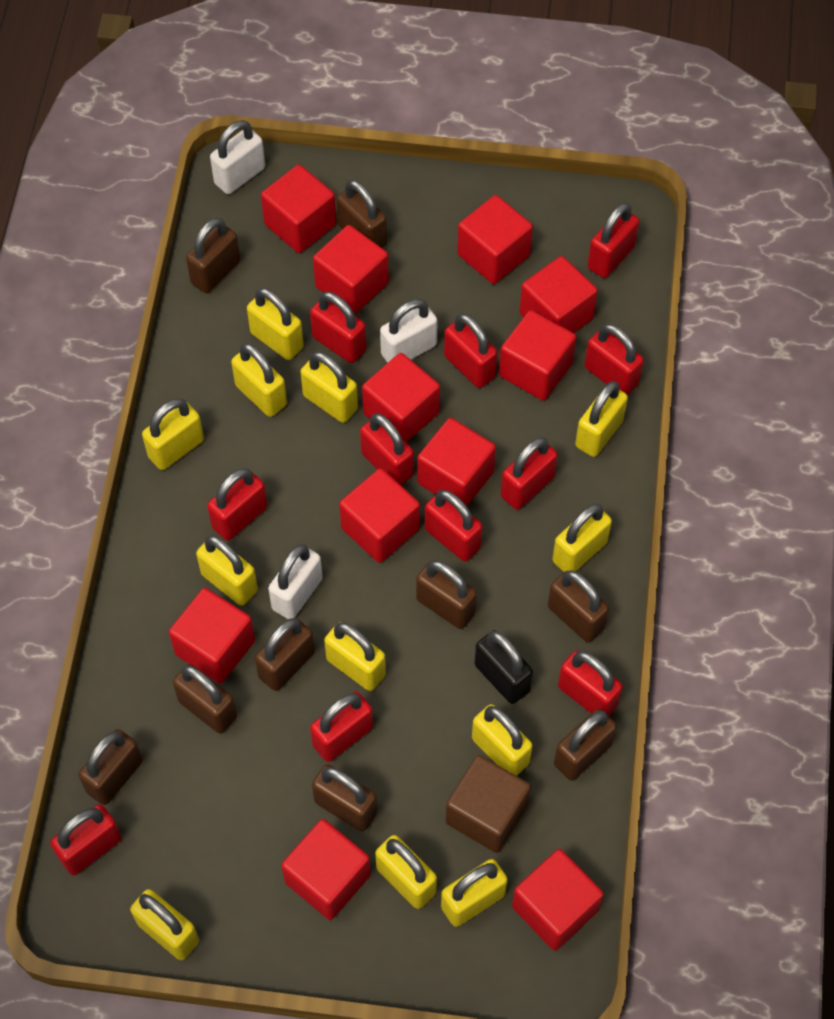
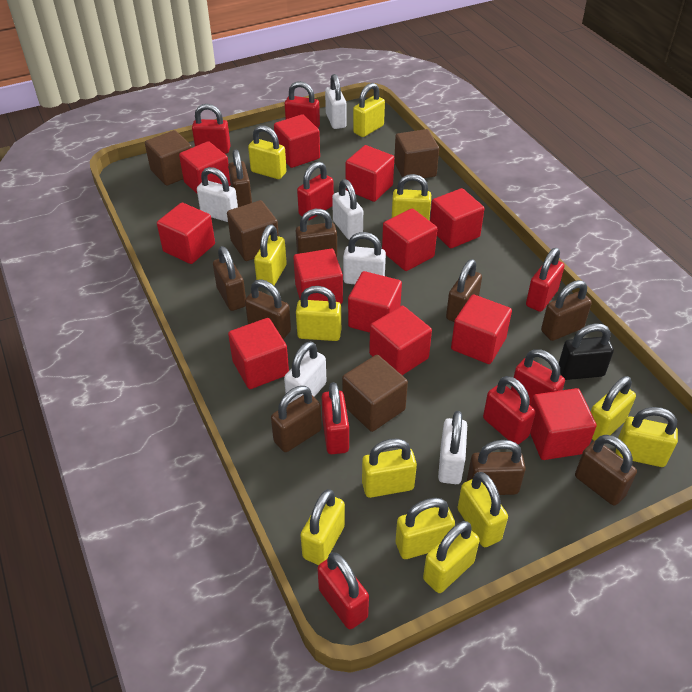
brown cube: [446,755,531,853] = 1 -> [145,130,192,186] [227,200,279,261] [342,355,408,432] [394,129,439,178] = 4
red cube: [169,588,255,683] [261,164,337,253] [281,819,371,920] [313,225,389,315] [339,468,420,563] [362,353,440,442] [417,418,496,506] [457,195,533,284] [499,310,576,401] [512,849,604,950] [519,256,598,333] = 11 -> [157,203,215,264] [179,141,231,193] [228,318,289,389] [274,114,320,168] [294,249,343,304] [346,145,394,202] [348,271,402,333] [369,306,432,375] [382,208,437,271] [430,188,485,248] [451,294,512,364] [530,388,597,460] = 12
red padlock: [50,804,122,875] [207,468,267,541] [310,292,367,363] [310,692,373,762] [360,413,414,485] [425,490,482,562] [444,314,498,388] [500,437,558,510] [558,650,623,716] [585,324,644,395] [587,202,639,278] = 11 -> [192,104,231,154] [285,81,320,128] [297,162,334,220] [318,553,369,629] [322,382,349,454] [483,376,536,445] [511,349,565,406] [526,248,565,312] = 8
white padlock: [210,120,265,194] [268,544,323,619] [380,299,438,363] = 3 -> [197,167,238,222] [284,341,327,403] [325,74,347,129] [332,179,363,240] [343,232,386,284] [438,411,467,484] = 6

